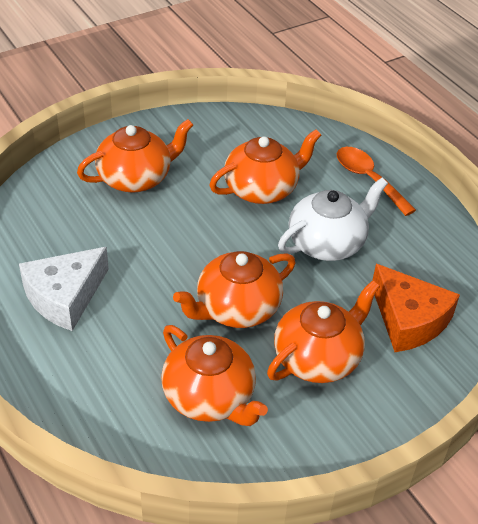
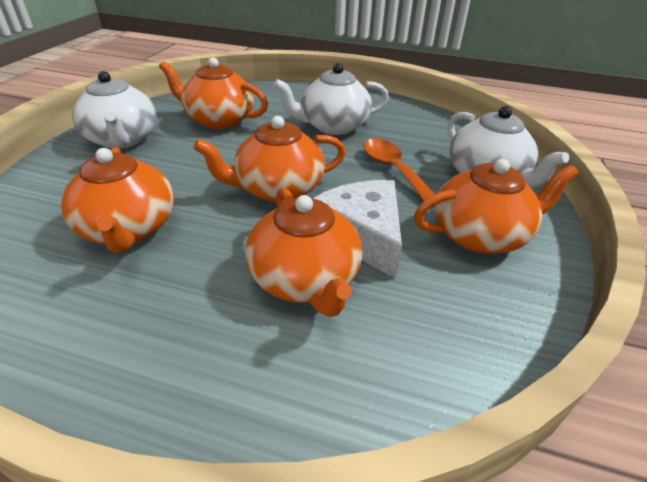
orange cheese: [373,264,460,352] = 1 -> none = 0
white teapot: [278,178,388,261] = 1 -> [72,71,157,149] [273,63,389,135] [448,106,569,187] = 3

